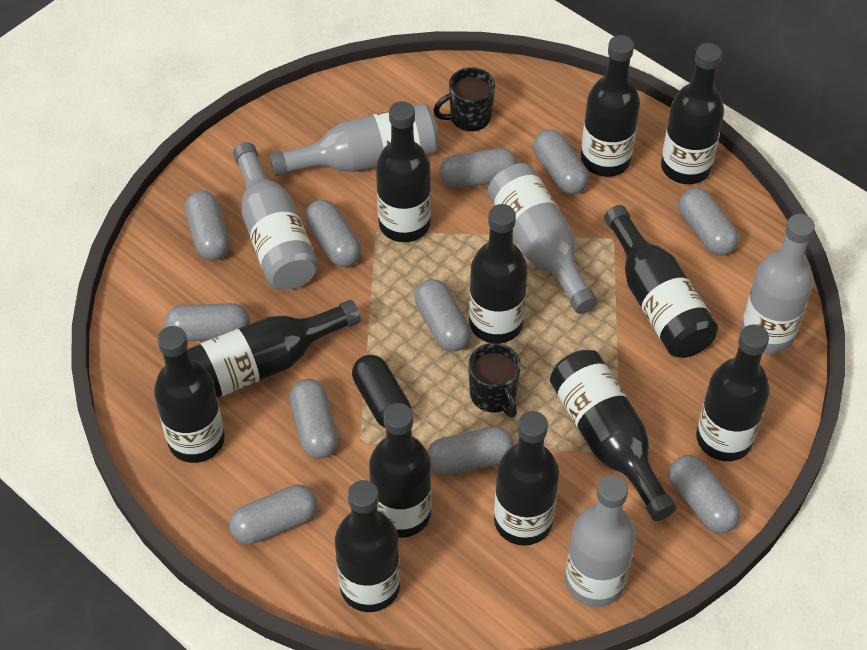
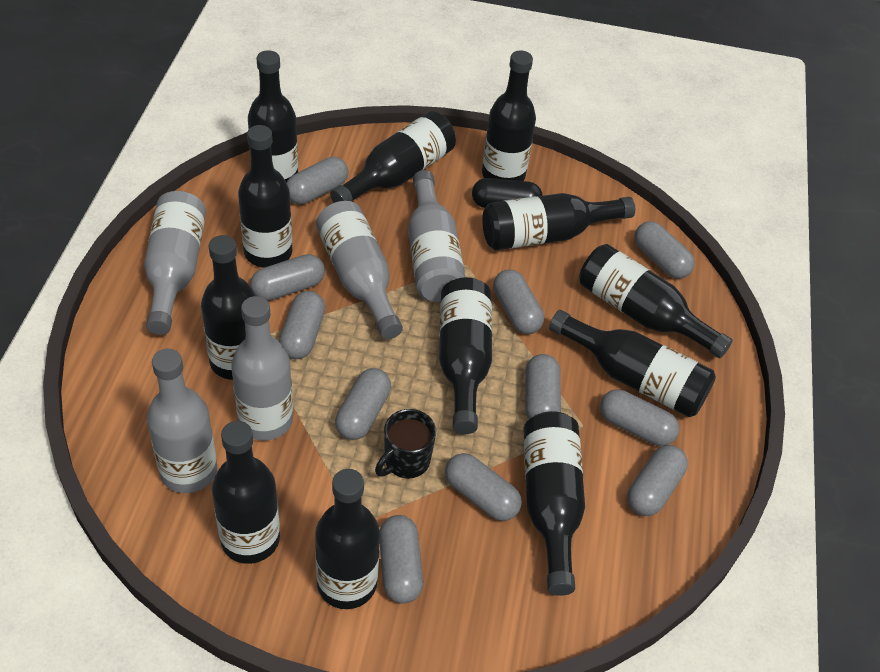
black mug: [433,67,495,132] [468,343,521,418] = 2 -> [375,409,436,479] = 1

